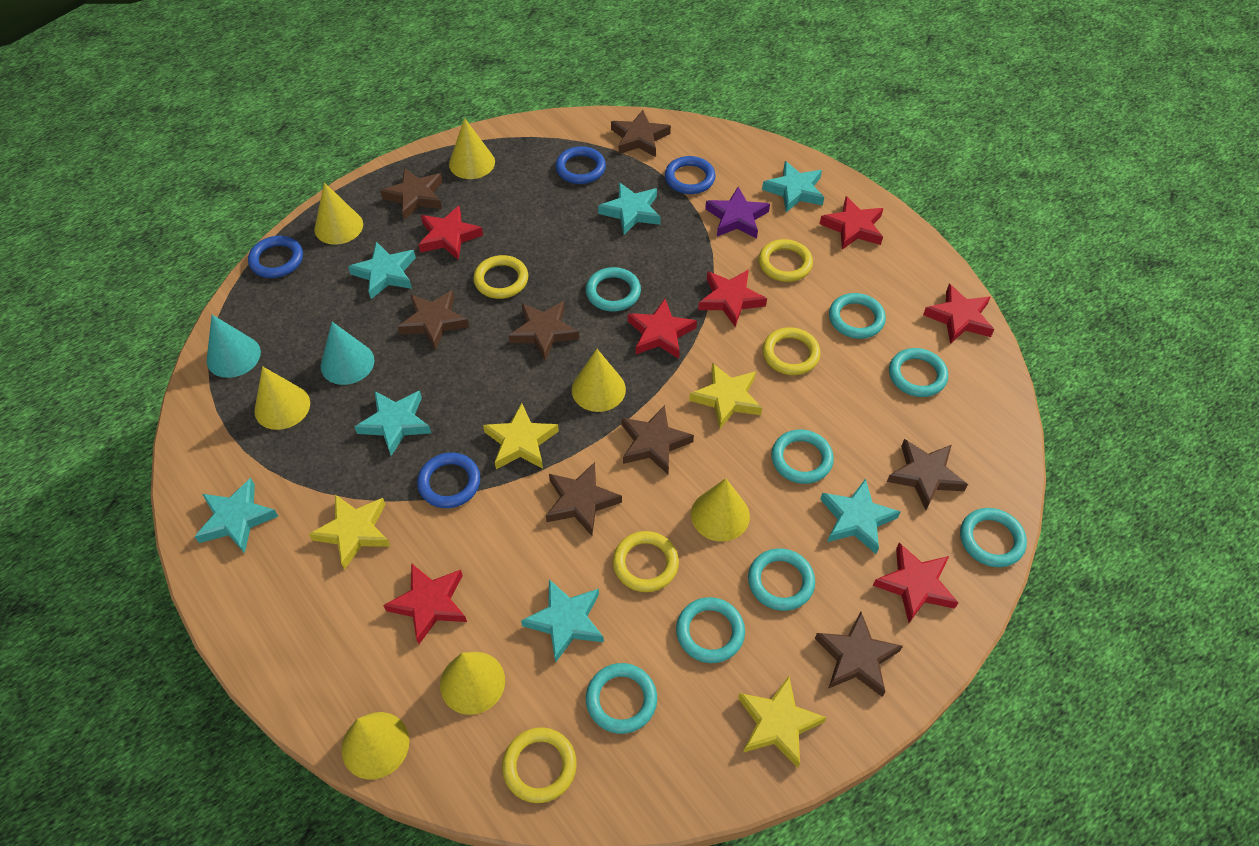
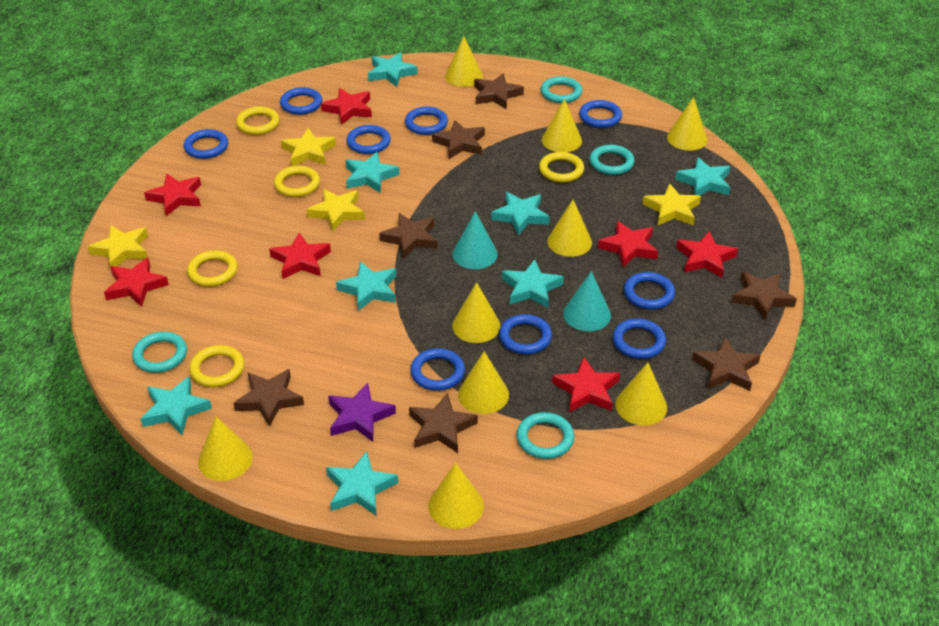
blue ring: [248,236,303,278] [417,453,481,508] [556,146,606,184] [665,156,715,194] = 4 -> [184,129,228,159] [280,87,322,115] [347,125,391,154] [405,107,448,135] [410,348,465,391] [499,314,552,354] [579,100,622,128] [613,318,666,359] [624,272,675,309] = 9
brown star: [380,168,443,220] [398,290,469,350] [508,301,579,360] [546,462,622,536] [611,110,671,157] [622,405,694,474] [815,612,903,697] [887,439,968,510] = 8 -> [233,369,304,427] [379,213,438,259] [409,393,478,453] [432,120,485,159] [474,73,524,109] [692,337,761,391] [731,271,797,320] = 7
turquoise ring: [586,267,641,312] [586,663,657,734] [676,597,745,663] [748,548,815,611] [771,429,834,484] [829,293,886,339] [889,348,948,397] [960,508,1027,567] = 8 -> [132,332,187,373] [517,412,574,459] [540,76,582,103] [589,145,635,175] = 4
turquoise star: [194,478,278,553] [348,242,416,299] [355,391,431,456] [521,579,604,663] [598,182,661,235] [762,161,824,212] [820,479,901,554] = 7 -> [141,376,212,435] [326,451,398,516] [336,261,396,311] [345,152,400,193] [368,52,418,87] [491,192,550,236] [502,259,564,308] [675,157,730,196] = 8
yellow cone: [254,366,310,430] [314,182,363,245] [341,712,409,780] [440,652,505,715] [449,118,495,179] [572,349,626,412] [691,478,750,542] = 7 -> [198,416,253,481] [428,463,484,529] [445,36,483,87] [452,282,500,343] [458,351,509,414] [542,99,582,152] [547,200,592,257] [615,362,667,426] [667,97,707,150] = 9

